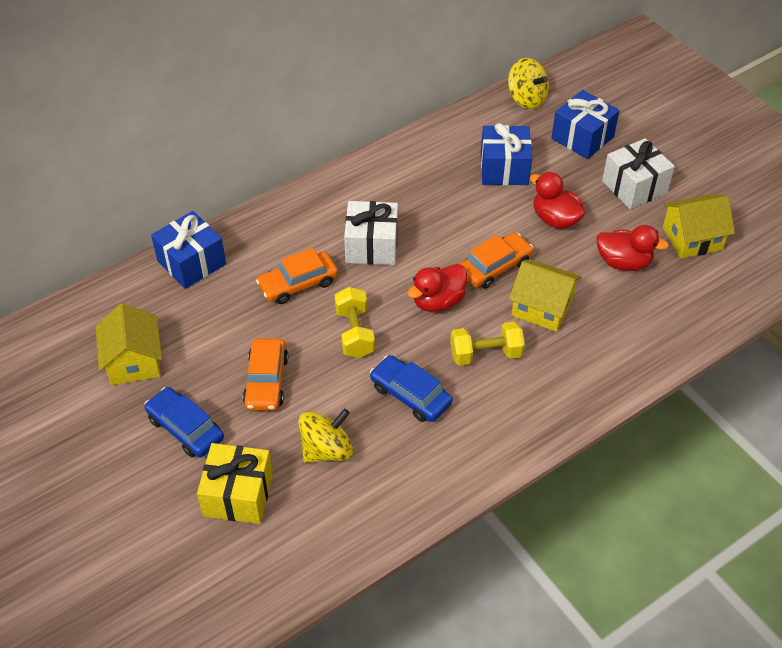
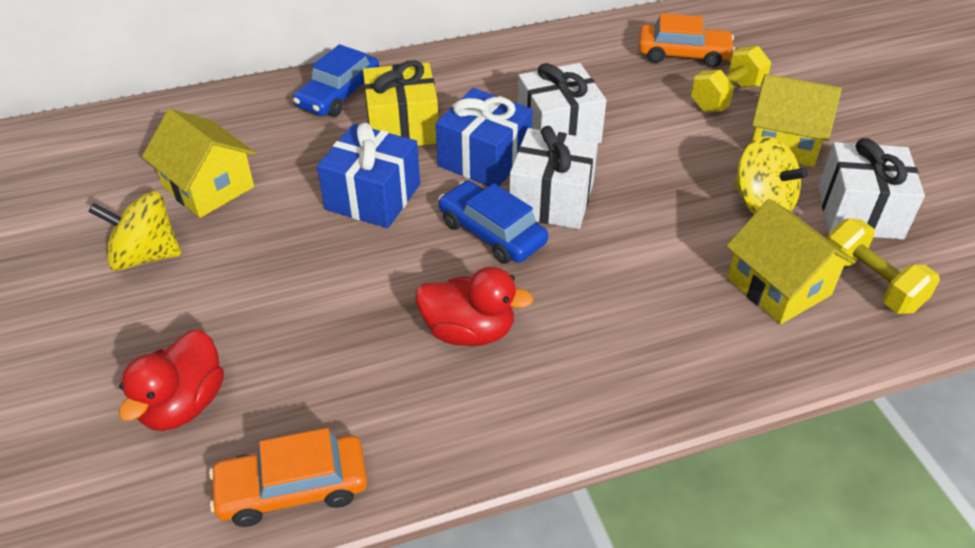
blue gift: [151,211,226,289] [481,123,532,185] [551,90,620,159] = 3 -> [317,123,420,228] [435,88,532,186] = 2
orange car: [243,338,288,411] [256,248,338,304] [460,232,533,289] = 3 -> [209,428,367,527] [638,13,735,67] = 2
red duck: [407,264,467,312] [530,172,585,229] [597,225,669,271] = 3 -> [119,329,224,431] [415,267,534,346] = 2
white gift: [344,201,398,265] [602,138,675,209] = 2 -> [509,126,598,229] [518,63,606,143] [818,138,925,239] = 3

